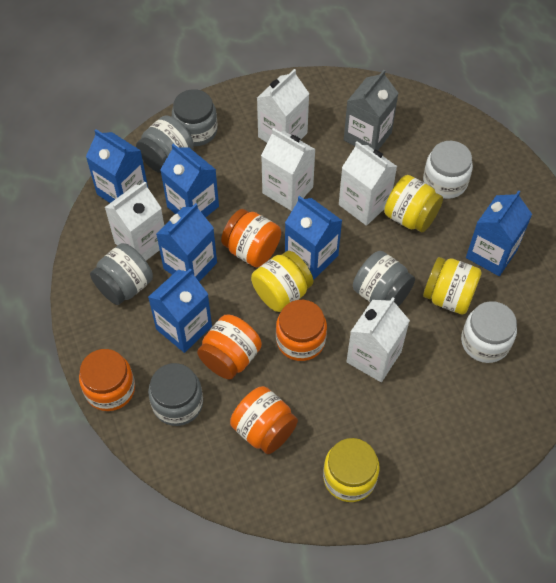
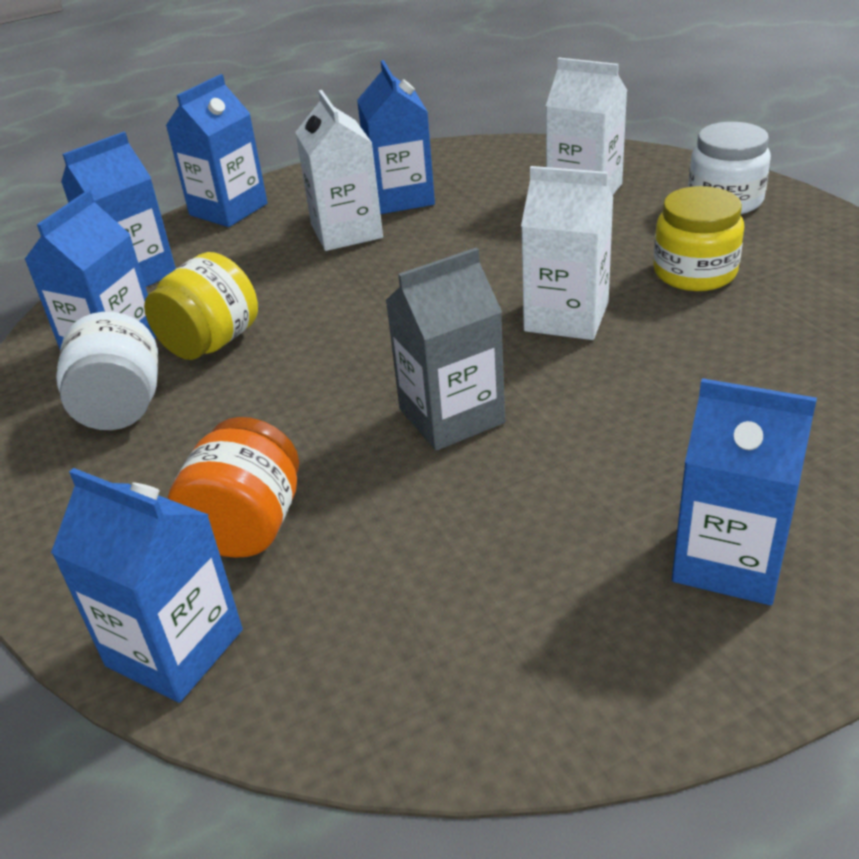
grey jar: [90,243,153,305] [136,116,194,173] [148,363,203,426] [172,89,218,146] [353,251,415,307] = 5 -> none = 0
orange jar: [79,349,135,411] [197,315,262,380] [221,209,281,267] [230,386,298,454] [276,300,327,361] = 5 -> [168,417,299,558] = 1
white carton: [104,182,164,261] [257,69,309,143] [261,128,316,211] [339,141,397,226] [346,297,410,382] = 5 -> [295,90,383,251] [521,166,613,340] [546,58,627,195] = 3
yellow jar: [251,251,313,312] [323,438,380,502] [384,175,443,232] [423,257,482,314] = 4 -> [144,252,258,360] [653,186,744,291] = 2

